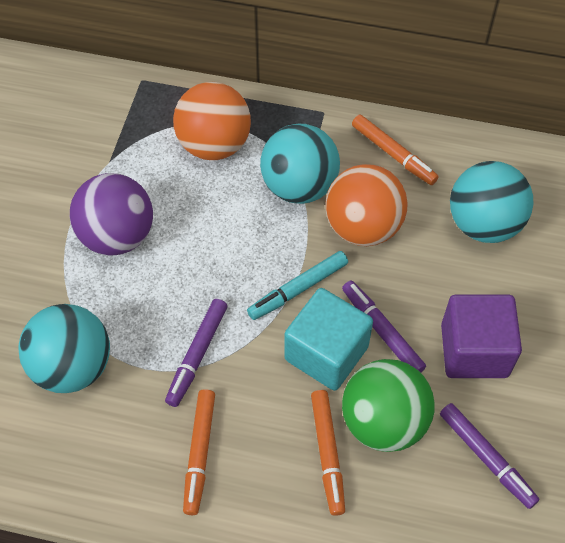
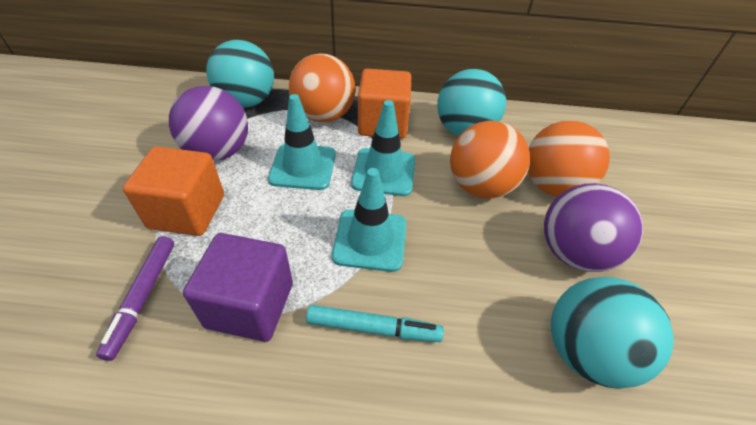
green ball: [342,359,435,452] = 1 -> none = 0
orange ball: [173,82,251,160] [325,164,408,246] = 2 -> [289,53,355,122] [450,121,530,198] [528,120,610,197] = 3
orange cube: none = 0 -> [123,146,224,236] [358,69,411,139] = 2
orange marker: [183,389,215,515] [311,390,345,516] [352,115,439,185] = 3 -> none = 0
purple ball: [70,173,153,256] = 1 -> [169,86,248,161] [544,183,643,272] = 2
purple marker: [165,299,227,407] [342,281,426,373] [440,403,540,509] = 3 -> [96,236,174,361] = 1
turquoise cube: [284,288,373,391] = 1 -> none = 0
turquoise traffic cone: none = 0 -> [268,94,336,190] [332,168,406,272] [351,100,415,196] = 3

